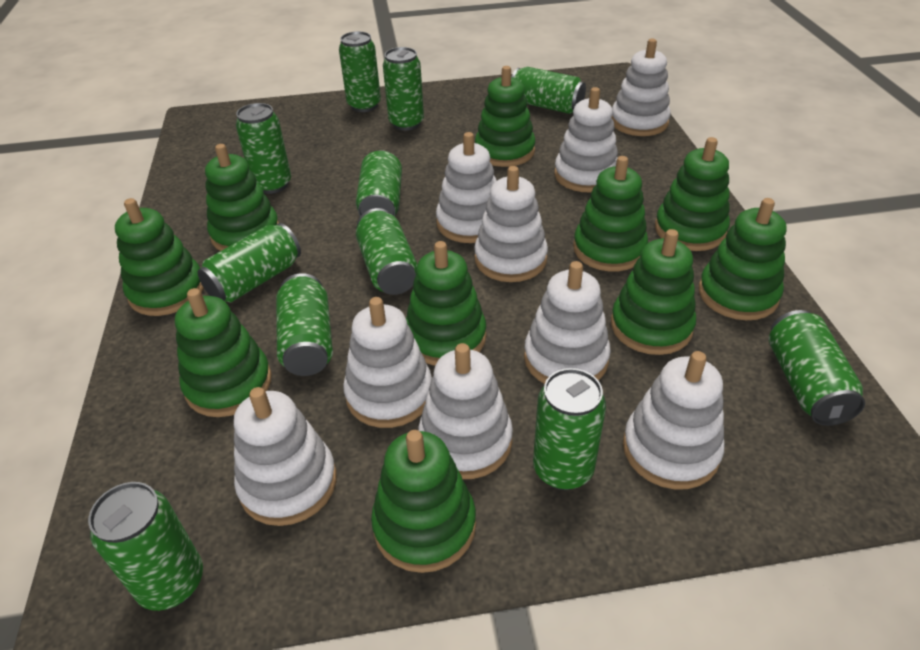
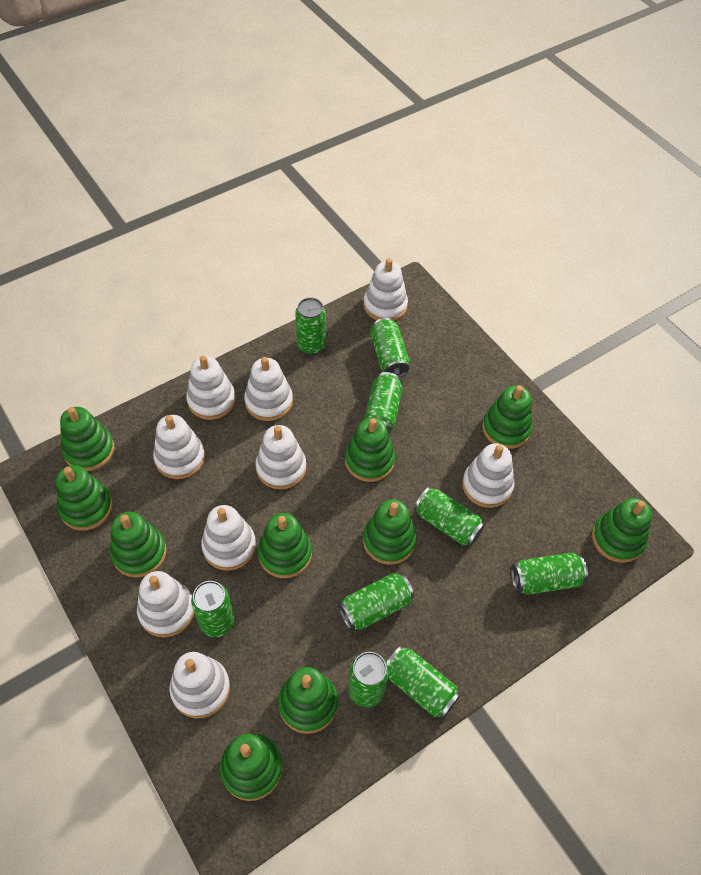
green can: [88,482,203,611] [198,223,301,303] [236,103,291,194] [276,273,333,376] [339,31,381,112] [356,150,402,217] [356,208,417,295] [383,47,424,131] [512,67,586,114] [533,368,606,490] [768,310,865,426] = 11 -> [191,581,234,637] [295,297,326,355] [338,573,414,631] [348,652,389,707] [364,372,402,434] [370,318,409,377] [386,645,461,719] [414,487,485,546] [511,552,588,595] = 9

